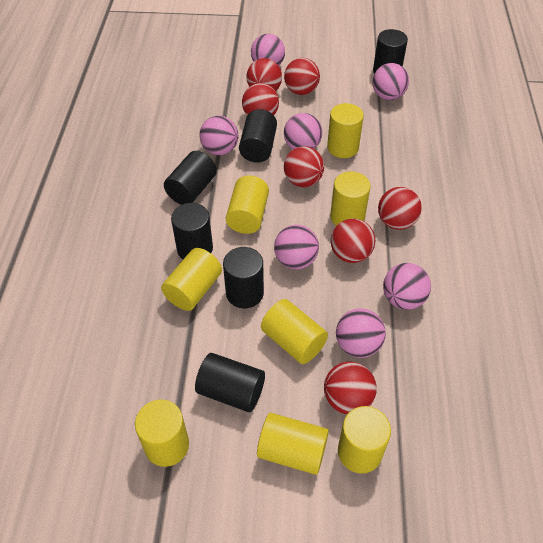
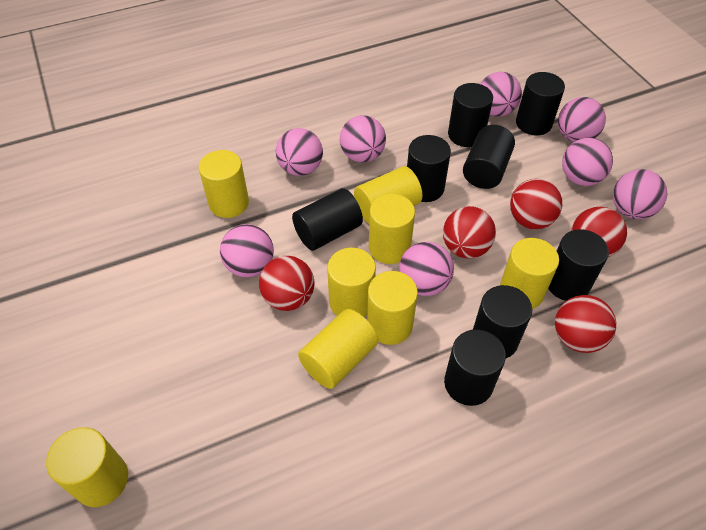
black cylinder: [164,151,217,205] [171,203,213,259] [195,353,265,412] [223,247,264,308] [239,109,277,163] [373,29,408,74] = 6 -> [292,188,363,251] [407,135,451,202] [444,329,506,406] [448,83,493,147] [463,125,515,189] [473,285,532,358] [516,72,565,136] [548,229,609,301] = 8
pink ball: [200,116,238,155] [251,34,285,66] [274,225,319,269] [284,113,322,149] [336,308,386,358] [373,63,409,100] [383,263,431,310] = 7 -> [220,224,274,277] [276,128,323,176] [340,115,386,163] [399,242,454,296] [481,72,522,117] [558,97,606,142] [562,138,613,186] [613,169,667,219] = 8
red ball: [242,83,279,115] [247,58,282,91] [284,58,320,95] [284,146,324,187] [324,362,377,414] [331,219,375,263] [378,187,422,230] = 7 -> [259,256,314,311] [443,206,496,258] [510,179,562,229] [555,295,616,353] [571,207,627,257] = 5

